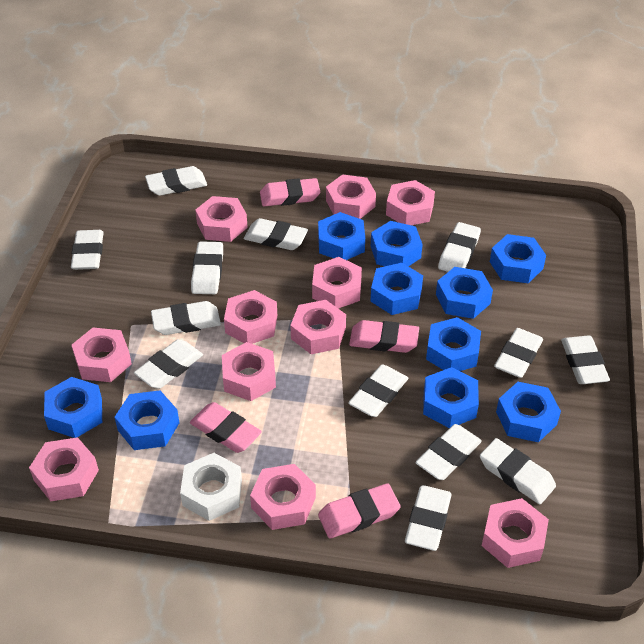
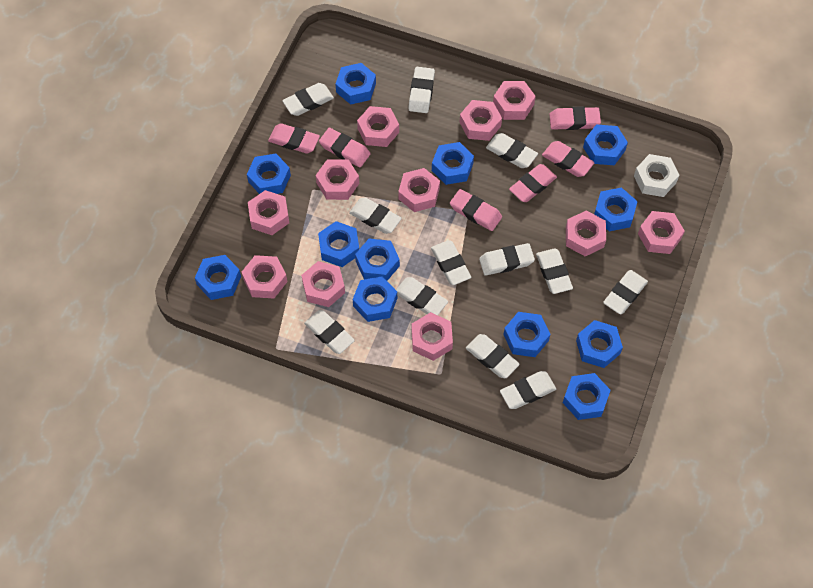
blue nut: [44,377,102,438] [114,390,180,450] [318,212,365,260] [370,263,423,315] [371,221,423,266] [423,367,479,428] [426,317,481,371] [436,267,493,319] [490,234,546,283] [496,382,561,442] = 10 -> [195,255,241,300] [247,154,291,194] [318,221,359,267] [335,63,376,105] [353,276,397,322] [355,239,400,281] [432,142,474,185] [503,312,550,357] [563,373,611,420] [576,320,623,368] [583,124,628,165] [594,187,638,231] = 12
pink eraser: [190,402,262,453] [260,178,320,206] [318,483,401,539] [349,320,419,353] = 4 -> [268,123,320,153] [319,128,371,167] [450,189,502,231] [509,164,557,202] [542,141,595,177] [549,106,601,130] = 6
white eraser: [71,230,104,270] [134,339,203,389] [145,166,207,196] [151,301,221,335] [191,241,223,294] [244,218,308,250] [348,365,408,417] [405,485,452,551] [416,424,482,480] [438,222,481,272] [480,438,556,504] [494,328,543,378] [561,335,610,384] = 13 -> [282,83,334,116] [304,310,355,354] [349,197,402,234] [396,277,448,315] [408,67,435,113] [431,240,471,285] [466,334,520,378] [479,243,535,276] [486,133,538,168] [500,371,556,409] [536,248,573,294] [603,270,648,314] = 12

